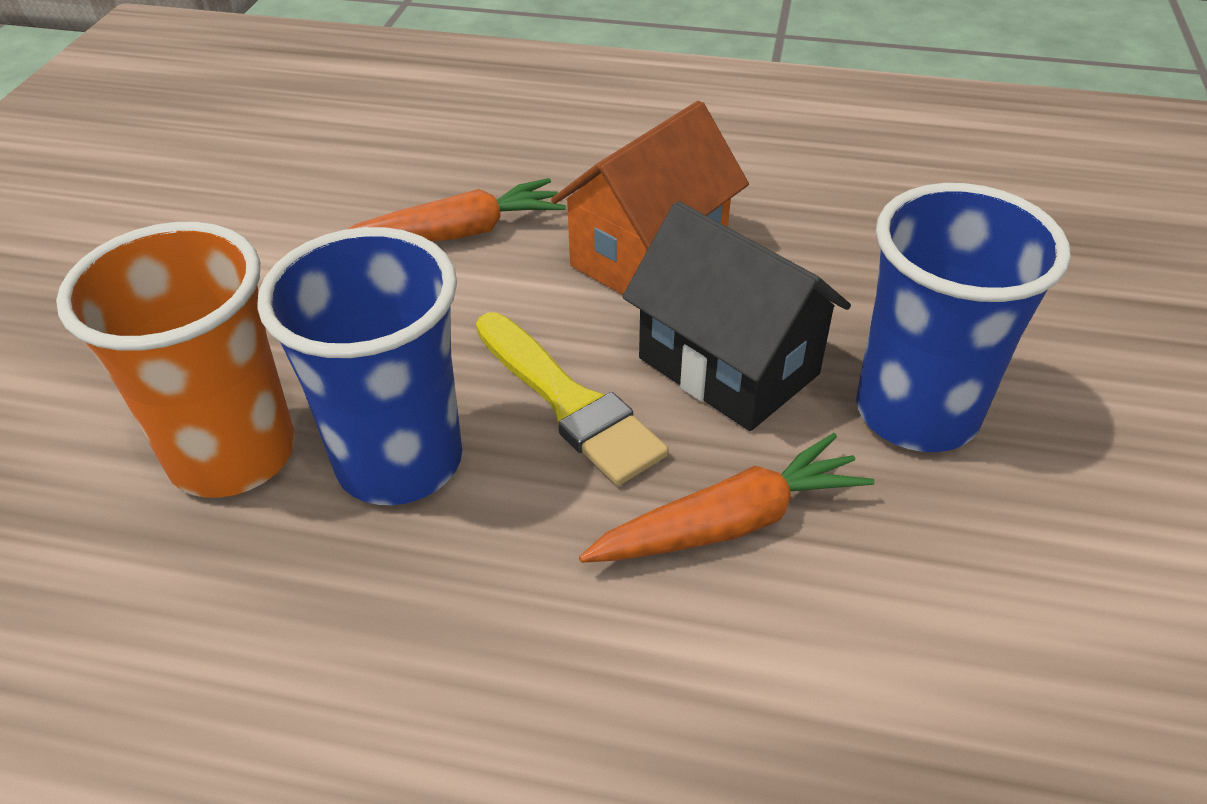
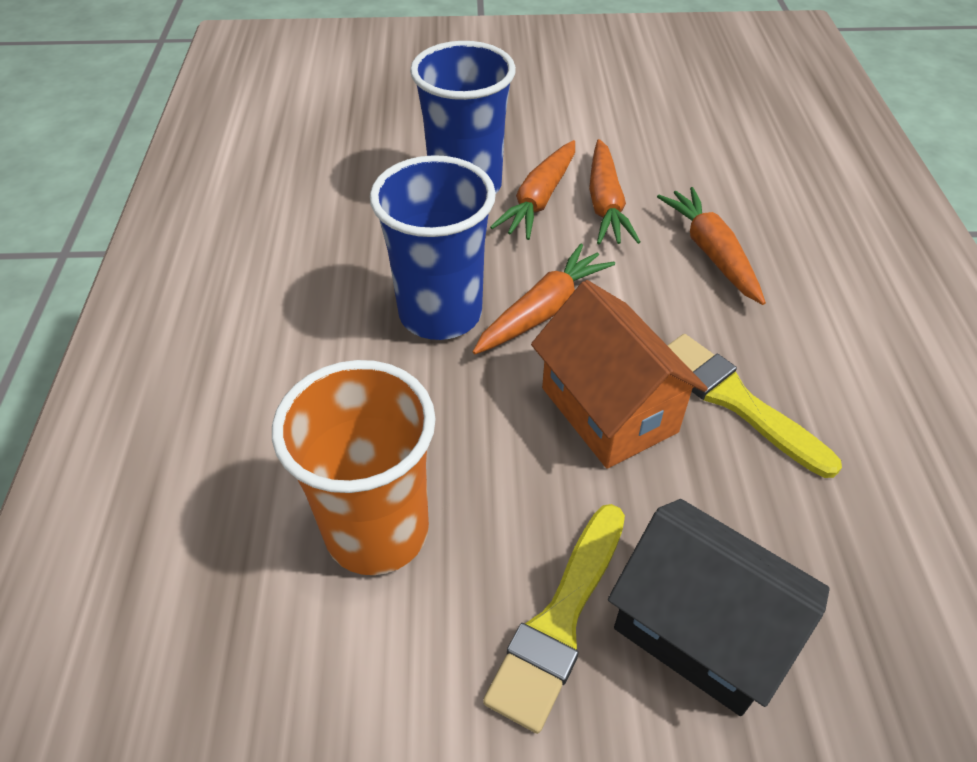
orange carrot: [348,178,566,241] [579,433,875,563] = 2 -> [473,244,615,354] [490,140,575,240] [589,139,640,245] [657,187,766,305] = 4
yellow brush: [476,312,669,486] = 1 -> [483,504,625,734] [667,334,842,478] = 2

